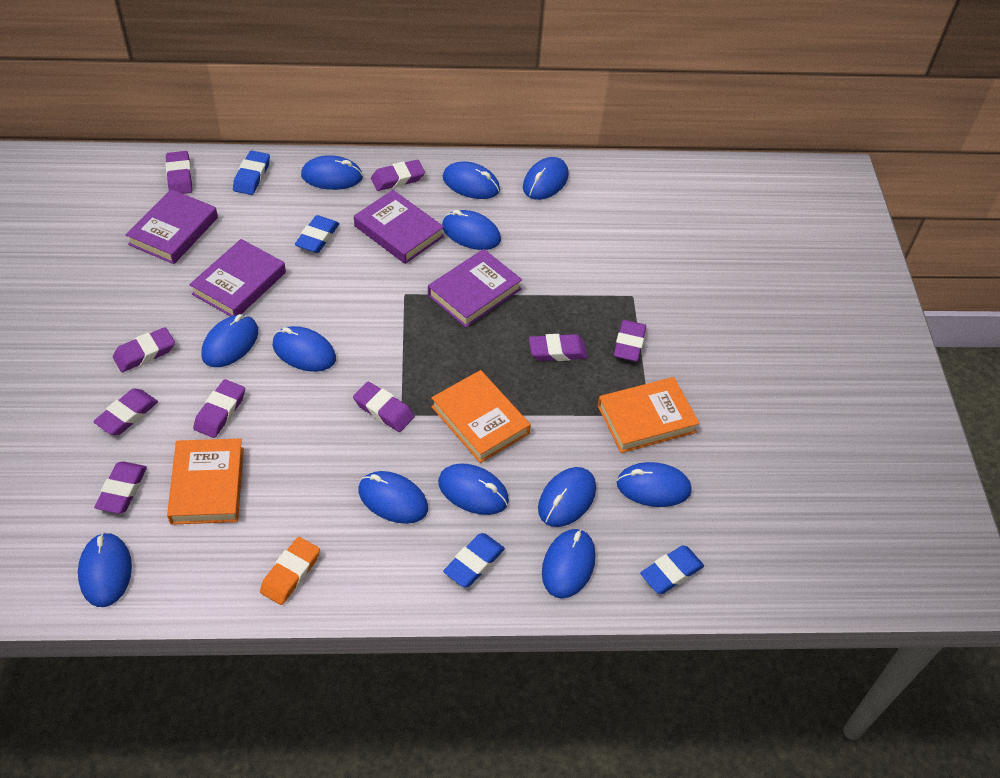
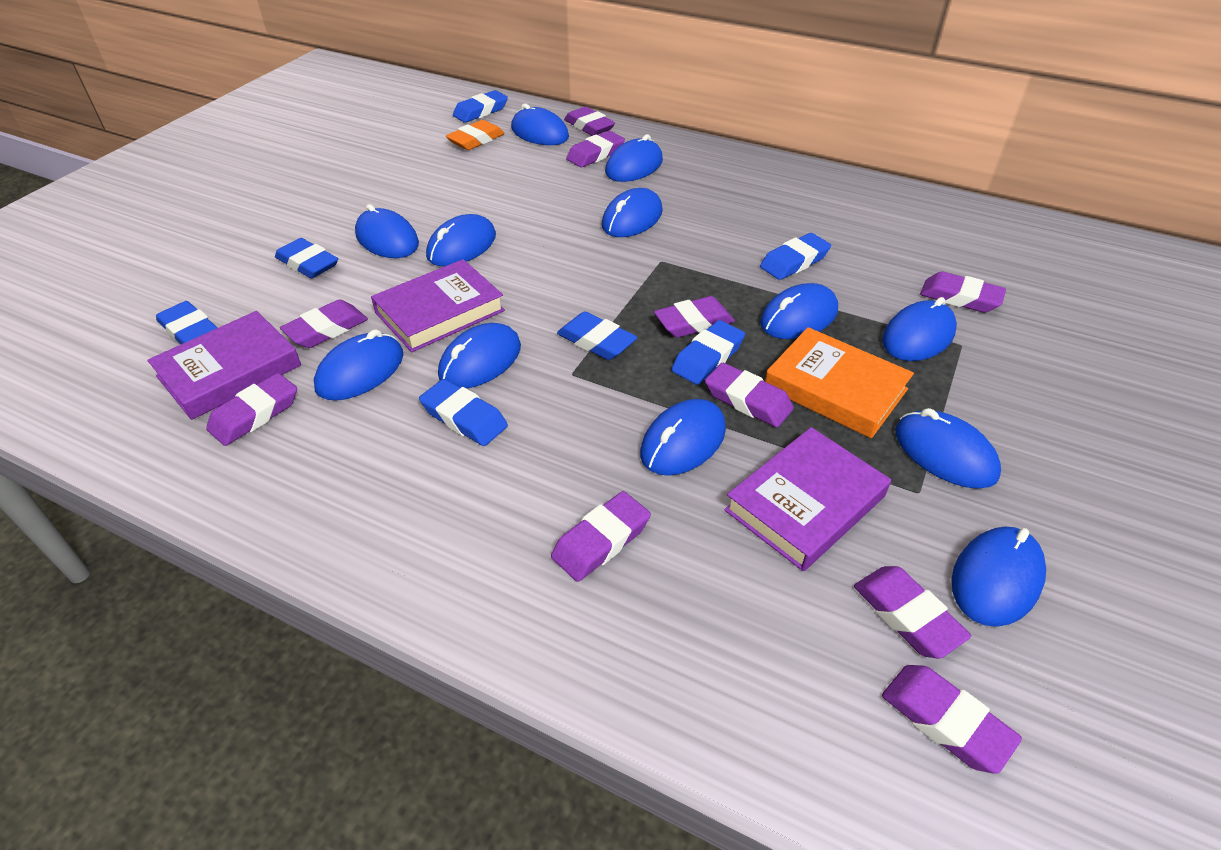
blue eraser: [233,150,270,195] [295,215,339,253] [443,533,505,587] [640,545,704,594] = 4 -> [156,301,218,344] [275,238,338,278] [419,379,508,446] [453,90,508,123] [557,312,637,360] [672,320,745,385] [760,233,831,280] = 7
orange book: [167,439,244,525] [431,370,531,463] [597,377,700,453] = 3 -> [765,327,914,438] = 1
purple book: [125,189,218,264] [189,239,286,316] [354,190,444,264] [428,249,522,327] = 4 -> [147,311,301,420] [371,259,505,352] [724,427,891,571] = 3
purple eraser: [93,389,158,435] [94,461,147,514] [113,327,175,372] [165,151,192,194] [193,379,245,438] [353,382,415,432] [371,160,425,191] [529,334,587,361] [614,320,646,362] = 9 -> [206,373,297,446] [280,300,368,348] [551,491,651,582] [564,107,615,136] [566,131,625,168] [654,296,735,338] [705,363,794,428] [854,566,971,659] [882,665,1022,774] [920,272,1006,313] = 10

